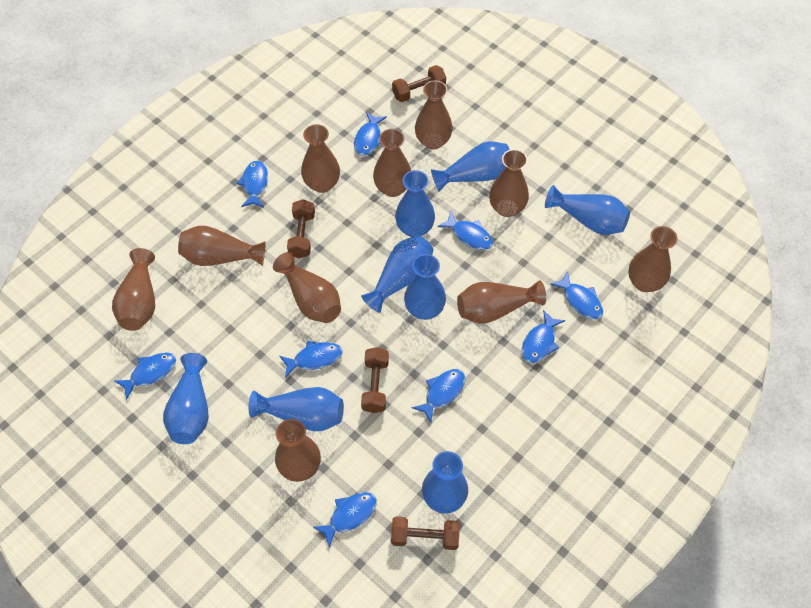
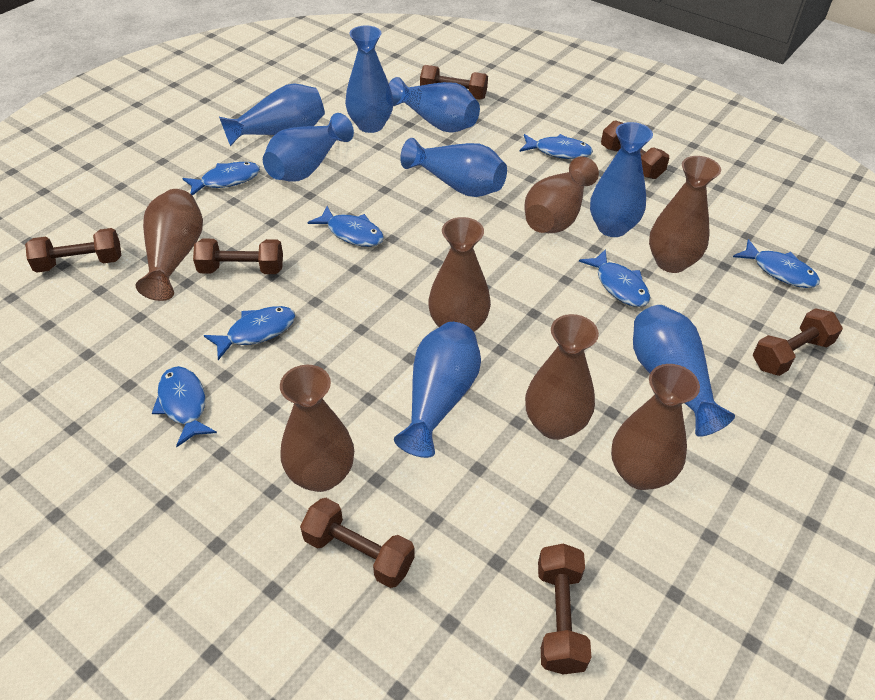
blue fish: [115,352,176,400] [237,161,268,207] [279,341,342,378] [313,492,377,548] [354,112,387,156] [412,369,465,422] [438,212,493,250] [522,310,565,364] [550,271,603,320] = 9 -> [152,366,217,447] [183,162,260,196] [204,306,296,360] [307,206,384,247] [519,134,593,159] [579,249,650,307] [733,239,820,288] = 7
brown dumbbell: [287,199,315,258] [361,347,389,413] [391,516,460,550] [392,65,446,102] = 4 -> [25,228,121,273] [193,239,283,274] [300,498,415,588] [420,65,488,100] [538,544,591,675] [601,120,669,179] [753,308,843,376] = 7
brown vase: [112,248,155,331] [178,226,266,266] [273,252,341,323] [275,419,321,482] [301,124,340,193] [373,129,411,197] [415,80,453,150] [457,280,546,324] [489,149,529,217] [628,226,678,292] = 10 -> [135,189,203,301] [280,365,354,492] [428,217,491,332] [524,156,599,233] [525,314,599,440] [611,364,700,490] [649,156,721,273] = 7

